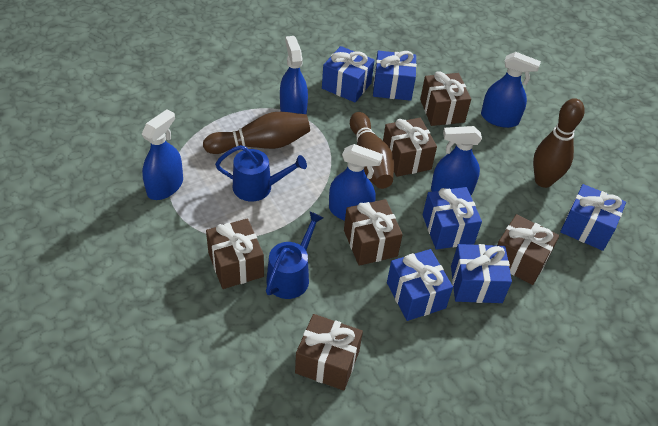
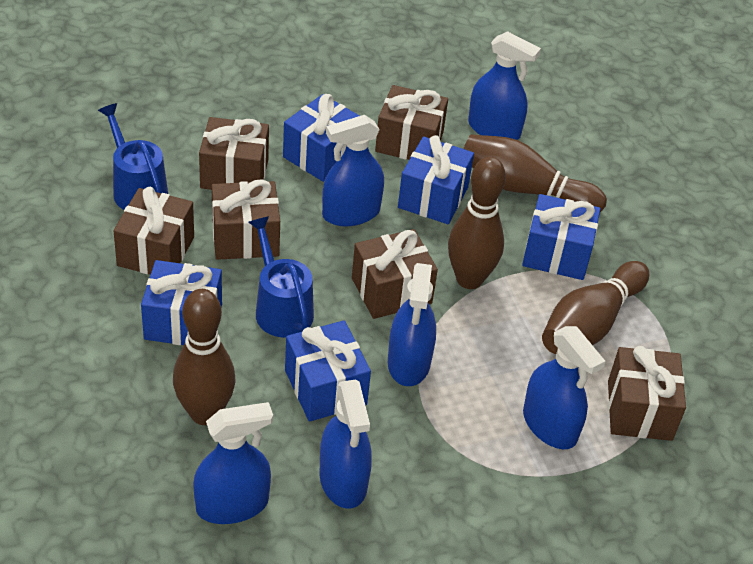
blue gift: [322,46,374,102] [373,51,417,101] [387,249,453,321] [423,187,482,250] [451,244,512,303] [560,184,626,251] = 6 -> [141,260,222,345] [283,94,359,182] [285,320,371,422] [398,135,474,224] [522,194,600,280] = 5
blue spray bottle: [141,109,183,200] [280,36,308,115] [329,144,383,221] [431,126,482,195] [481,52,541,128] = 5 -> [193,402,273,524] [319,380,372,509] [322,115,384,226] [388,263,436,386] [468,31,541,140] [523,326,606,449] = 6
brown bowling pin: [203,112,310,154] [350,112,394,189] [533,98,585,188] = 3 -> [173,289,236,425] [448,157,506,289] [463,134,607,212] [542,261,649,354] = 4

